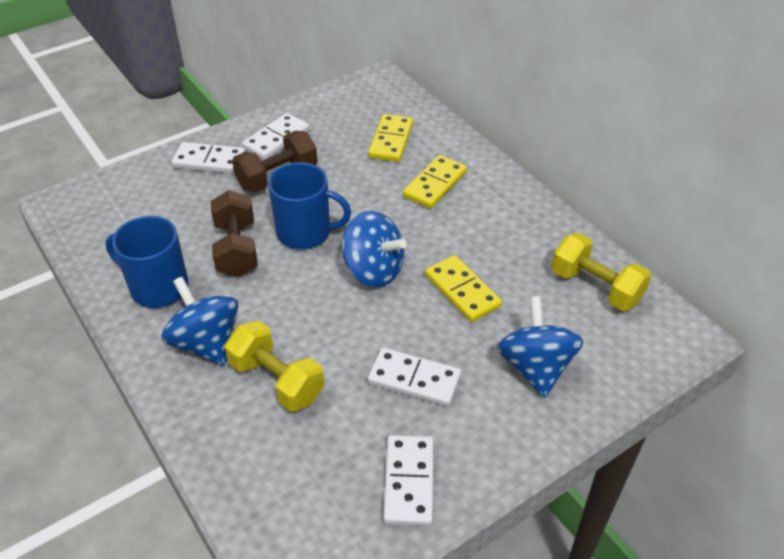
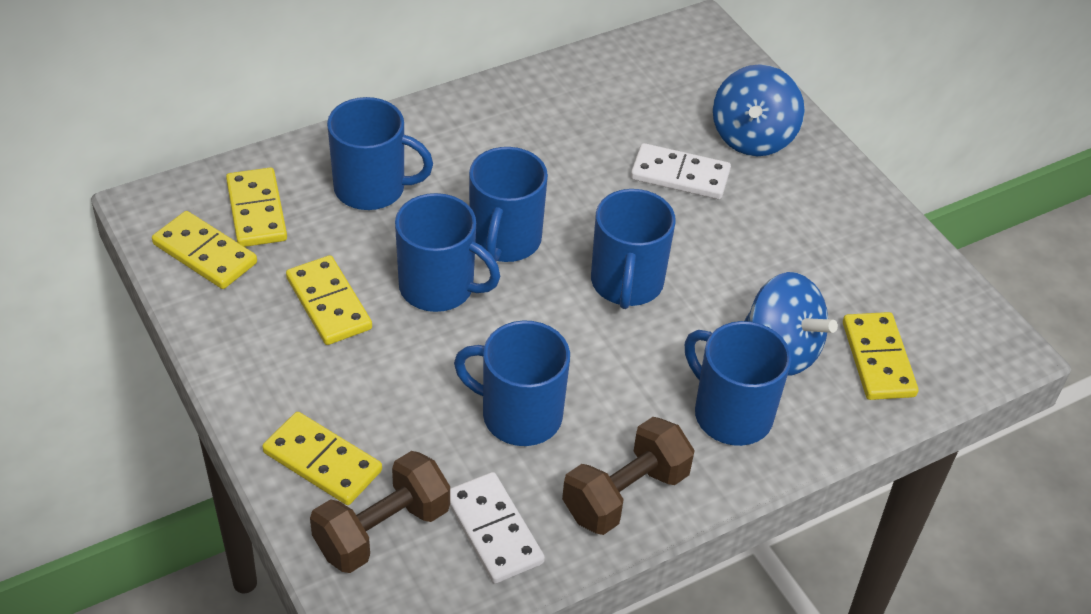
blue mug: [105,216,189,308] [268,162,351,249] = 2 -> [327,97,433,210] [395,193,500,312] [454,320,570,446] [469,147,548,262] [591,189,676,309] [685,321,791,446] = 6
blue spinning top: [161,277,238,366] [342,211,407,287] [497,296,584,398] = 3 -> [713,64,805,156] [744,272,838,375] = 2
white domino: [172,142,245,174] [242,113,310,160] [368,348,461,406] [383,435,434,526] = 4 -> [450,472,545,584] [631,143,731,199] = 2
yellow domino: [368,114,413,162] [403,155,467,208] [425,255,502,322] = 3 -> [152,211,257,289] [226,168,287,247] [262,412,382,505] [286,255,372,345] [843,312,918,400] = 5
yellow dumbbell: [225,320,324,412] [551,233,652,311] = 2 -> none = 0

